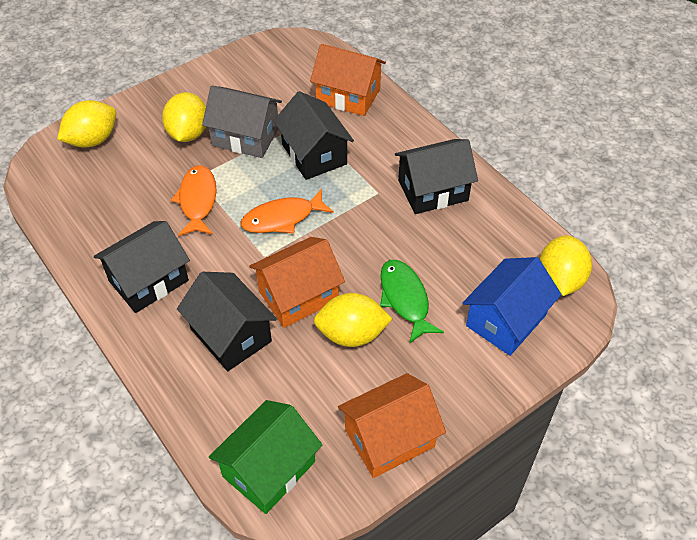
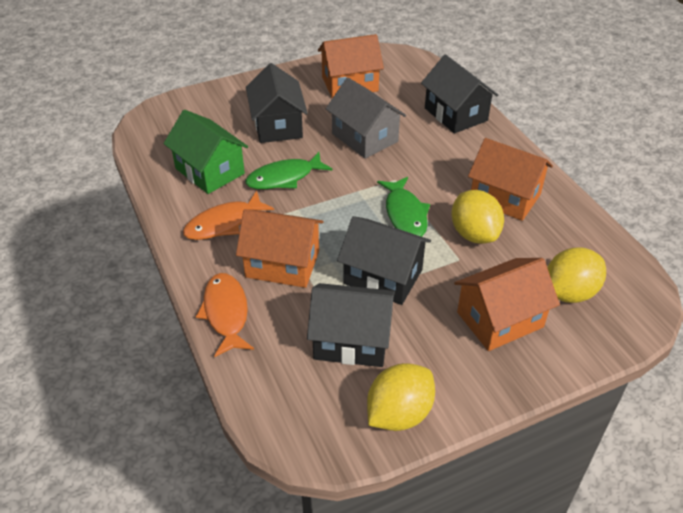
blue house: [463,257,562,356] = 1 -> none = 0
green fish: [380,260,444,344] = 1 -> [245,152,333,189] [377,177,430,237] = 2
orange house: [249,237,345,328] [310,44,386,116] [338,373,446,478] = 3 -> [236,209,324,288] [318,34,384,98] [454,258,560,351] [468,138,553,221] = 4
yellow lemon: [57,100,116,148] [162,92,206,142] [314,293,392,347] [540,235,592,296] = 4 -> [367,363,435,431] [451,190,504,244] [547,247,606,303] = 3

